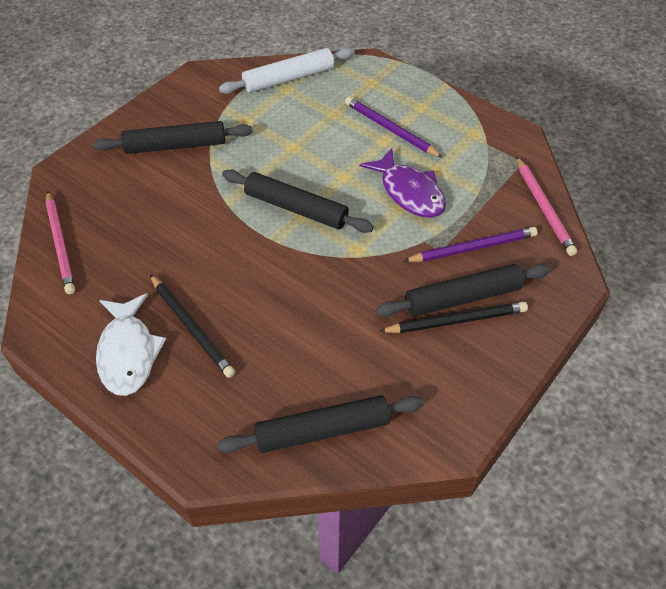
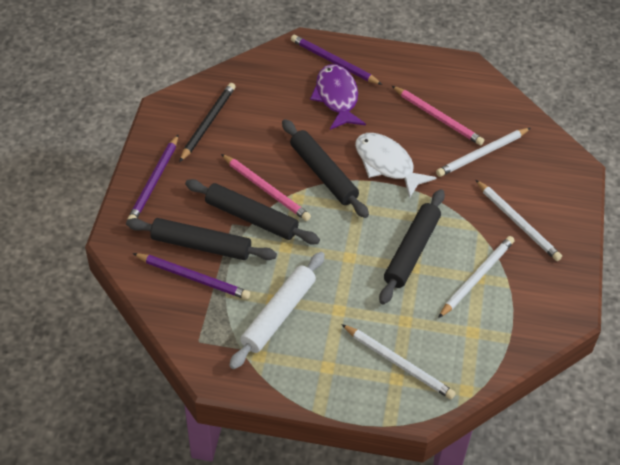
black pencil: [150,274,235,378] [379,302,528,333] = 2 -> [179,83,236,162] = 1
purple pencil: [345,97,443,158] [403,227,538,262] = 2 -> [127,134,179,220] [133,253,250,300] [291,35,382,85] = 3
white pencil: none = 0 -> [341,324,456,399] [436,128,530,177] [438,236,515,318] [476,180,562,261] = 4

